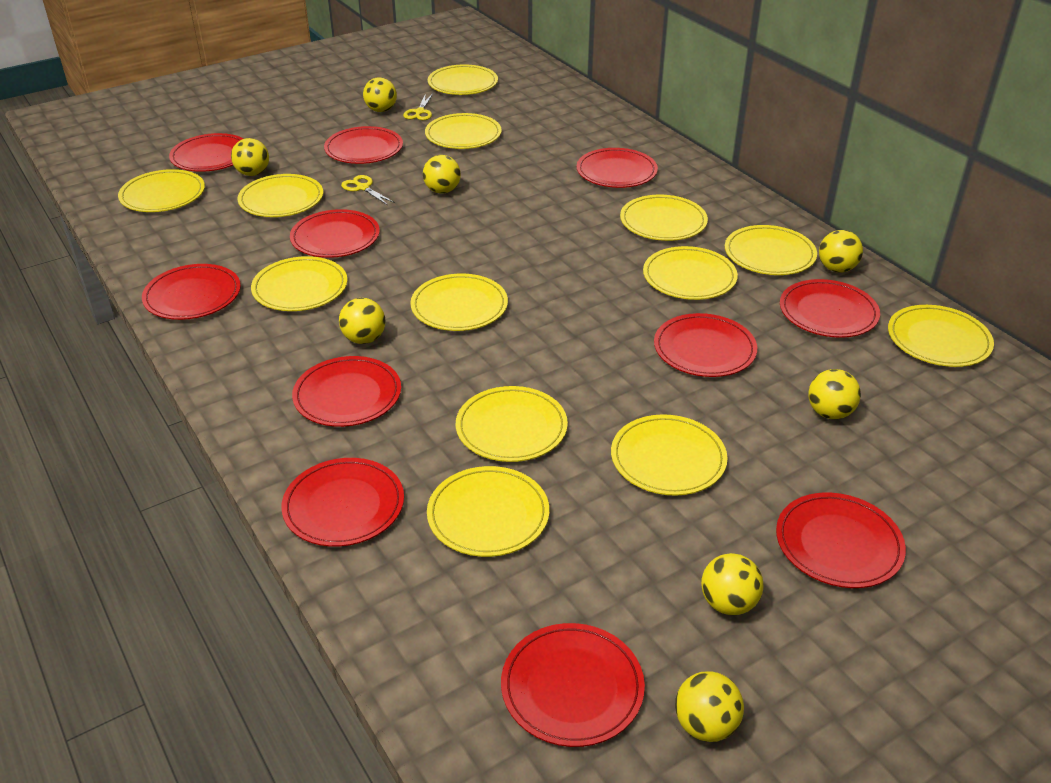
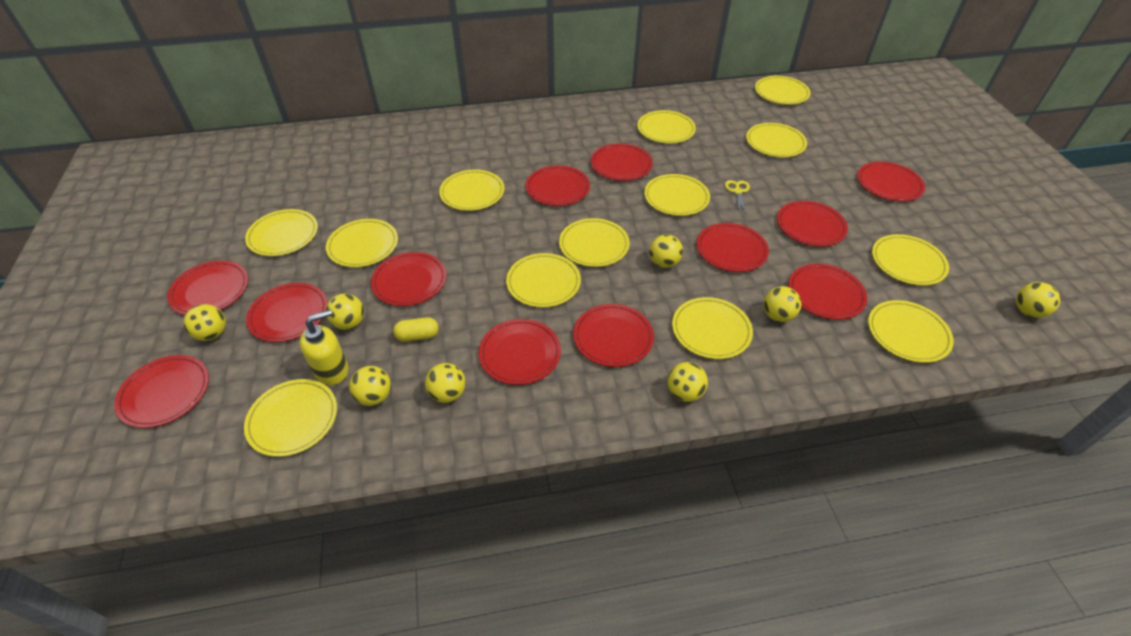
red plate: [142,264,241,320] [169,133,244,172] [281,458,404,547] [290,209,380,258] [292,356,401,427] [324,126,403,164] [501,623,645,747] [576,148,658,188] [654,313,757,377] [776,492,906,588] [780,279,880,338] = 11 -> [114,355,209,428] [167,260,248,315] [246,283,328,342] [371,252,446,306] [479,319,561,385] [526,165,590,206] [573,304,654,367] [591,143,653,181] [697,223,769,272] [777,201,848,247] [788,264,867,320] [857,161,925,202] = 12
yellow capsule: none = 0 -> [393,317,439,342] = 1
yellow scissors: [341,175,395,205] [403,93,433,120] = 2 -> [725,180,750,213] = 1
yellow soap dispenser: none = 0 -> [300,309,349,385] = 1

